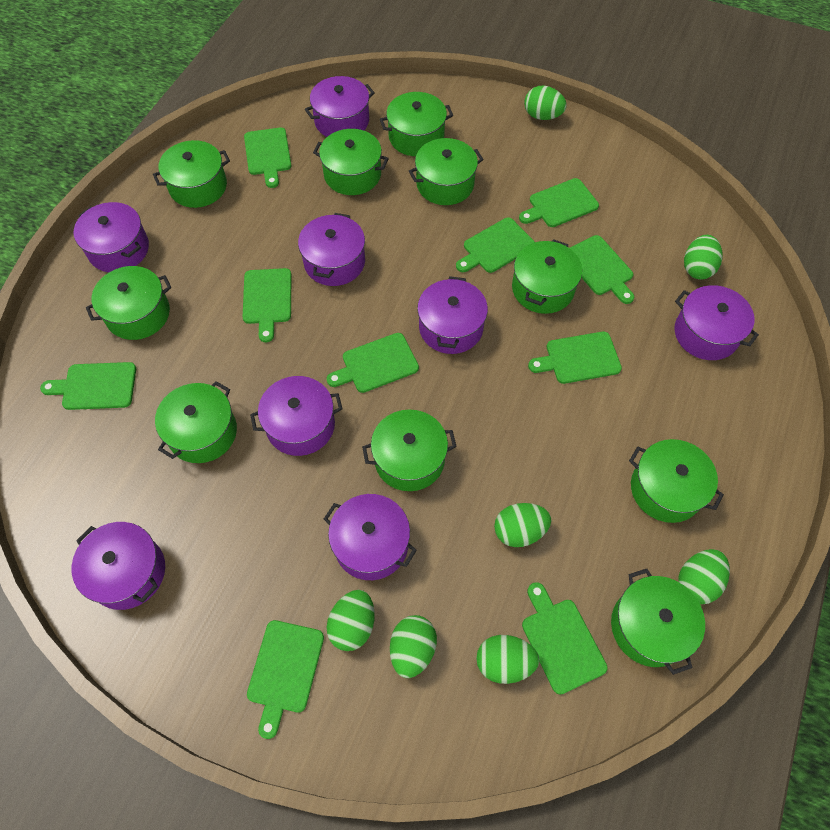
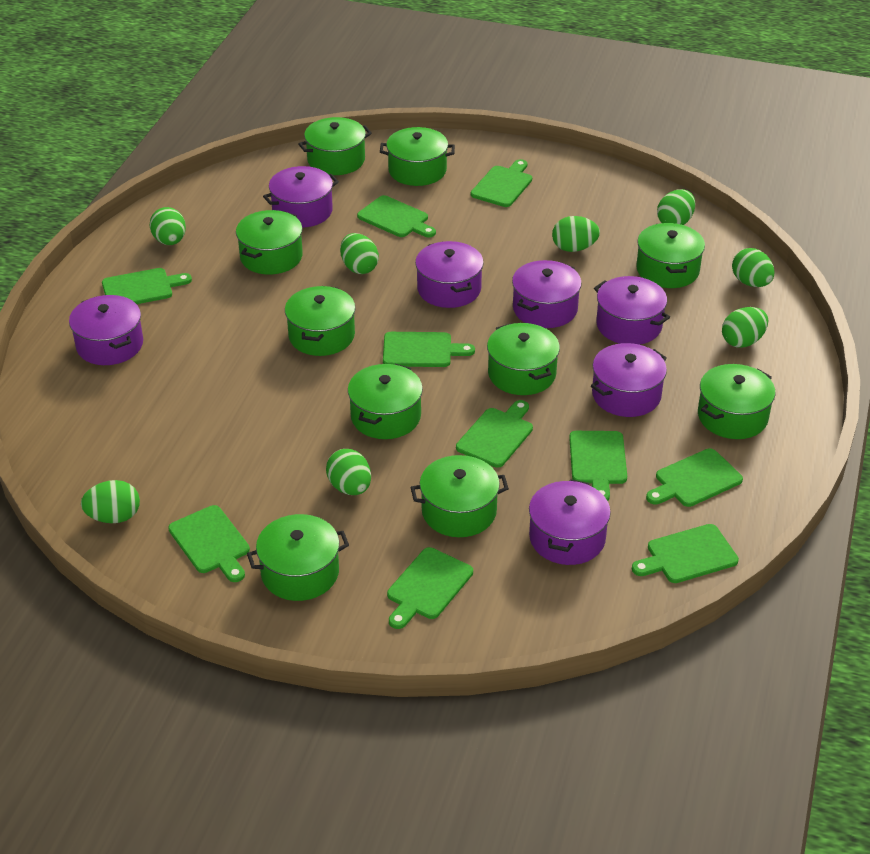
green egg: [327,590,374,651] [390,615,437,678] [476,635,539,684] [494,503,551,547] [524,86,567,120] [678,549,730,604] [684,235,723,280] = 7 -> [81,480,140,523] [150,207,186,245] [326,449,371,495] [340,233,379,274] [552,216,600,252] [657,189,695,225] [722,307,768,348] [732,248,775,287] = 8
purple pot: [72,522,165,610] [74,202,149,272] [250,376,343,456] [298,213,365,286] [305,76,375,137] [324,494,417,580] [417,276,488,354] [674,285,759,360] = 8 -> [69,295,143,365] [263,166,339,228] [415,241,484,308] [512,260,582,328] [529,479,611,565] [591,343,667,417] [594,276,670,345] = 7

